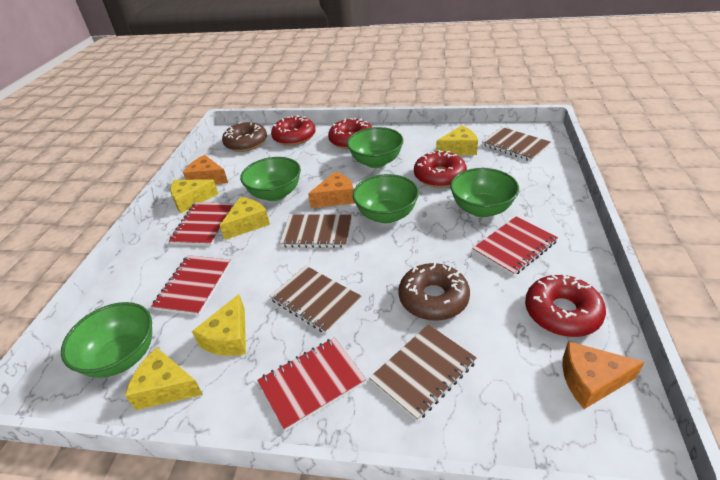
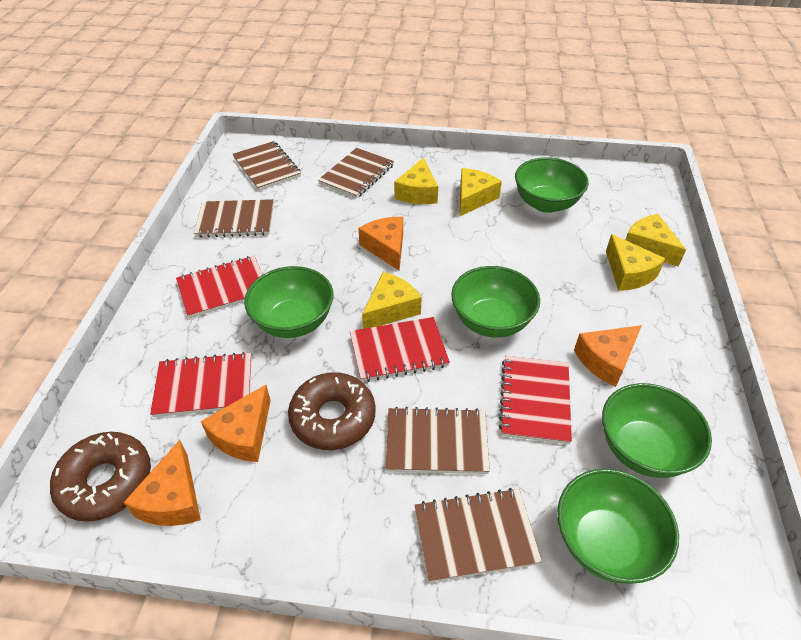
brown notebook: [270,266,362,334] [280,214,352,248] [369,324,477,421] [482,127,551,161] = 4 -> [194,199,274,238] [233,141,301,191] [318,148,394,199] [386,407,490,474] [414,488,542,583] = 5
orange cheese: [183,155,228,184] [308,172,355,208] [562,341,644,409] = 3 -> [123,440,201,526] [201,385,271,462] [358,217,403,271] [574,325,642,387] = 4
red donut: [271,115,315,146] [328,118,372,149] [414,150,467,188] [525,273,606,337] = 4 -> none = 0

